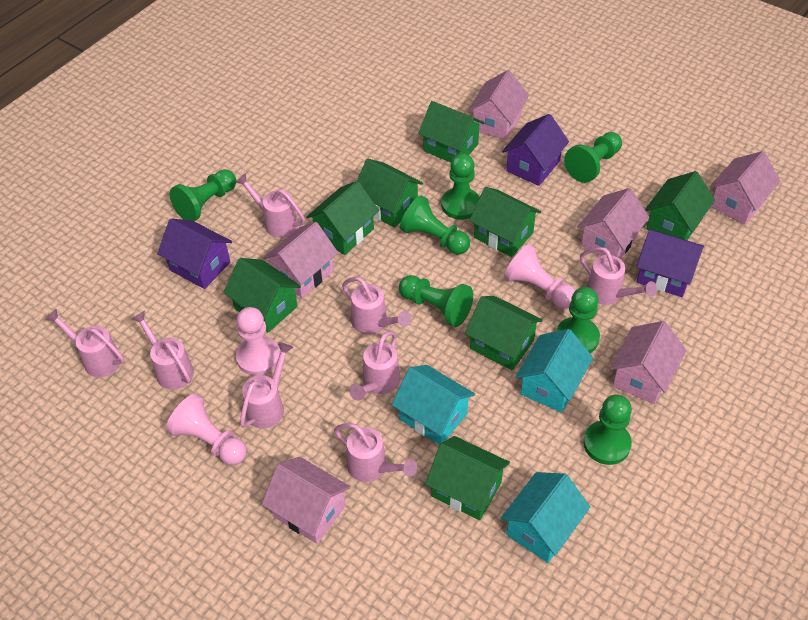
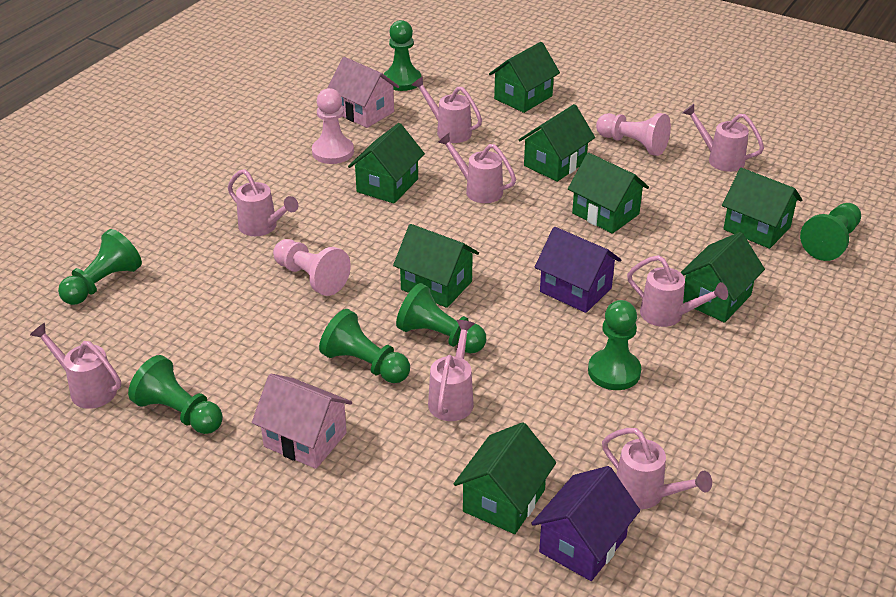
pink house: [262,457,351,544] [263,222,338,298] [467,70,529,140] [577,188,650,259] [610,321,686,404] [710,151,780,225] = 6 -> [252,374,352,469] [327,57,399,128] = 2
purple house: [157,219,232,289] [502,114,569,186] [636,230,704,297] = 3 -> [531,466,640,581] [535,227,621,313] = 2
turquoise house: [392,365,475,445] [501,472,590,563] [515,329,593,413] = 3 -> none = 0

